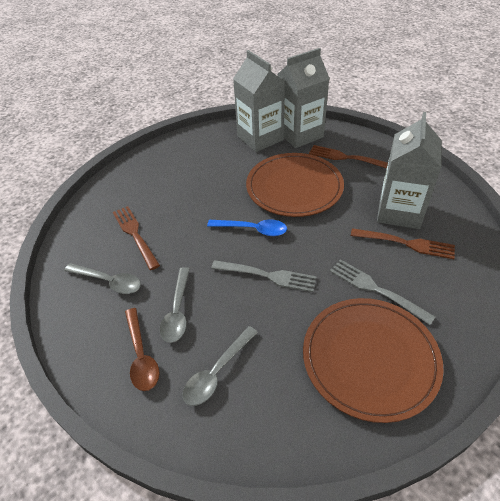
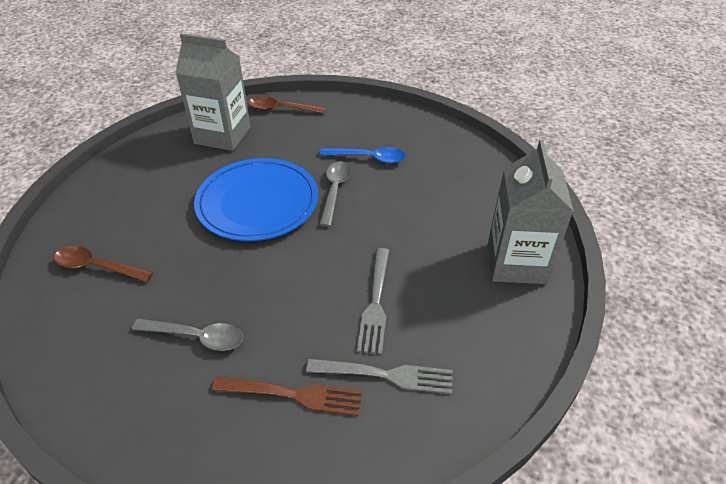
blue plate: none = 0 -> [194,158,318,241] = 1
brown fork: [113,206,160,270] [309,145,388,169] [351,228,455,259] = 3 -> [212,376,362,416] = 1
brown plate: [246,153,344,217] [303,298,444,423] = 2 -> none = 0
brown spoon: [125,308,159,391] = 1 -> [54,246,153,282] [248,96,326,114] = 2
grey carton: [233,50,285,152] [277,48,330,148] [377,112,442,229] = 3 -> [176,33,251,151] [488,140,574,284] = 2
grey spoon: [64,263,141,294] [160,267,190,343] [182,326,258,406] = 3 -> [132,319,243,351] [319,161,351,227] = 2

